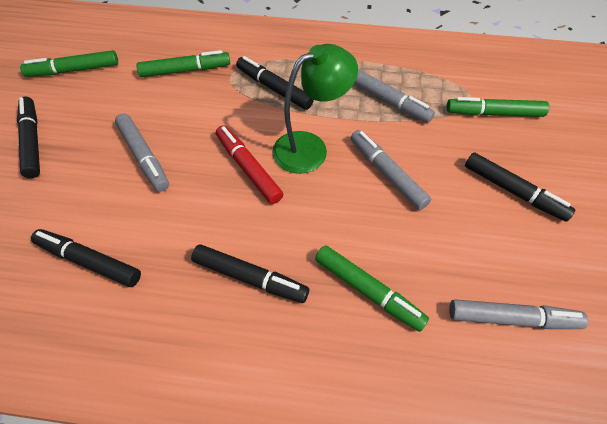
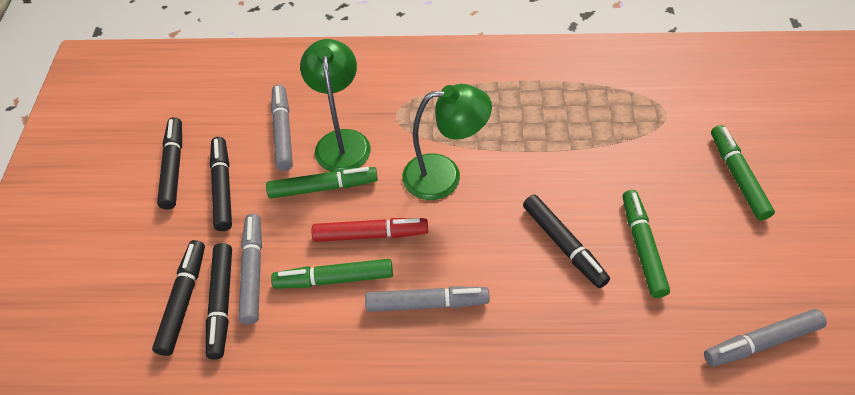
green lamp: [272,44,358,174] = 1 -> [300,39,371,172] [402,84,492,200] = 2

